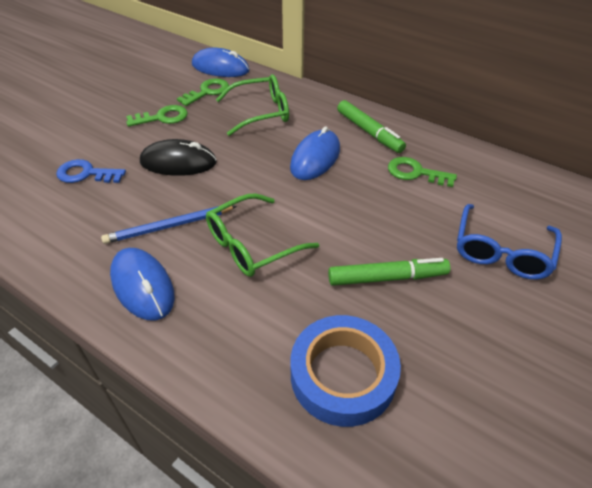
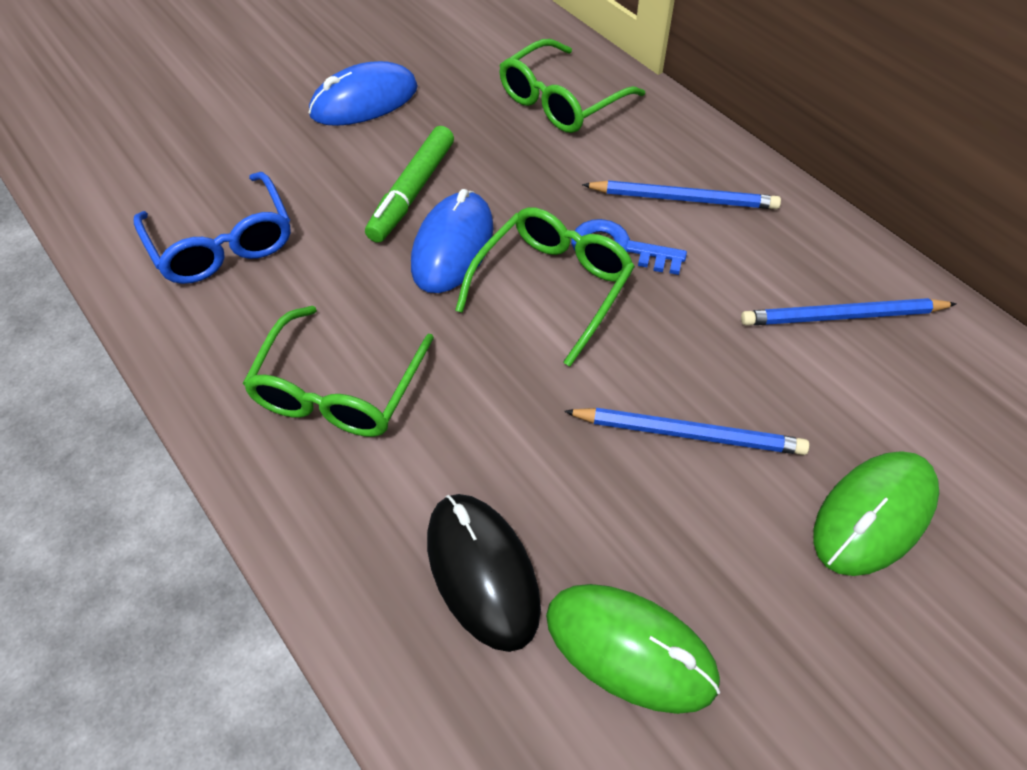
blue mouse: [110,248,175,321] [192,48,250,77] [290,126,340,180] = 3 -> [309,61,418,126] [411,189,494,293] = 2
blue pencil: [101,206,237,244] = 1 -> [564,408,810,455] [582,180,781,209] [741,298,956,326] = 3
blue tape: [291,315,401,427] = 1 -> none = 0
green glasses: [206,194,319,277] [216,74,289,136] = 2 -> [243,306,434,437] [455,207,635,367] [499,39,645,133] = 3
green key: [126,105,188,127] [177,78,229,106] [388,157,457,187] = 3 -> none = 0
green marker: [328,258,450,286] [337,100,406,153] = 2 -> [365,126,454,243] = 1
green mouse: none = 0 -> [546,584,720,714] [814,451,939,576] = 2

